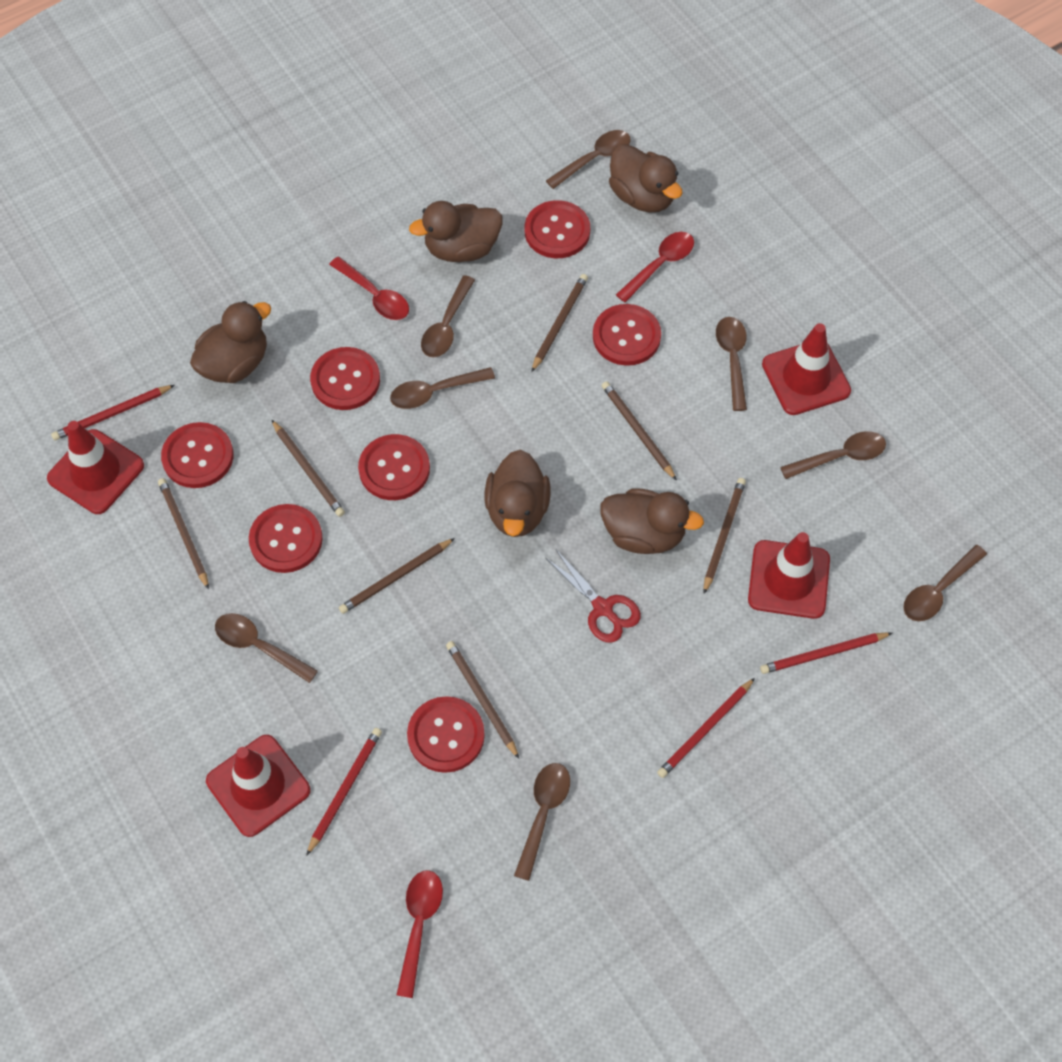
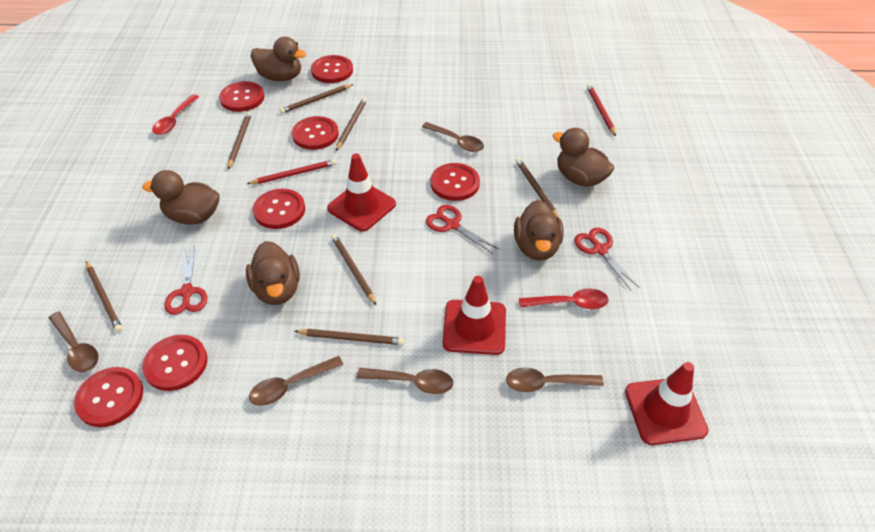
brown spoon: [215,613,318,683] [390,367,495,409] [421,275,475,357] [514,763,570,881] [546,130,631,189] [716,317,747,411] [780,431,886,479] [904,545,987,621] = 8 -> [49,311,99,372] [249,356,343,406] [357,368,453,394] [422,122,484,152] [506,367,604,392] = 5
red pencil: [51,385,175,441] [306,728,382,856] [657,678,755,778] [760,632,892,674] = 4 -> [247,159,336,184] [587,84,616,136] = 2
red scissors: [546,550,641,643] = 1 -> [164,246,207,315] [426,205,499,254] [574,228,640,290] = 3
red spoon: [329,257,409,320] [397,870,443,998] [616,232,694,303] = 3 -> [152,95,199,135] [519,288,608,309] = 2
red traffic cone: [47,421,144,514] [206,735,310,837] [748,532,830,619] [762,323,851,415] = 4 -> [327,153,396,232] [442,276,506,355] [625,362,709,445] = 3

